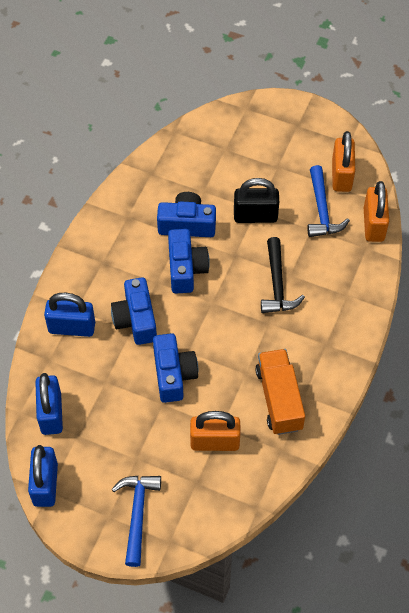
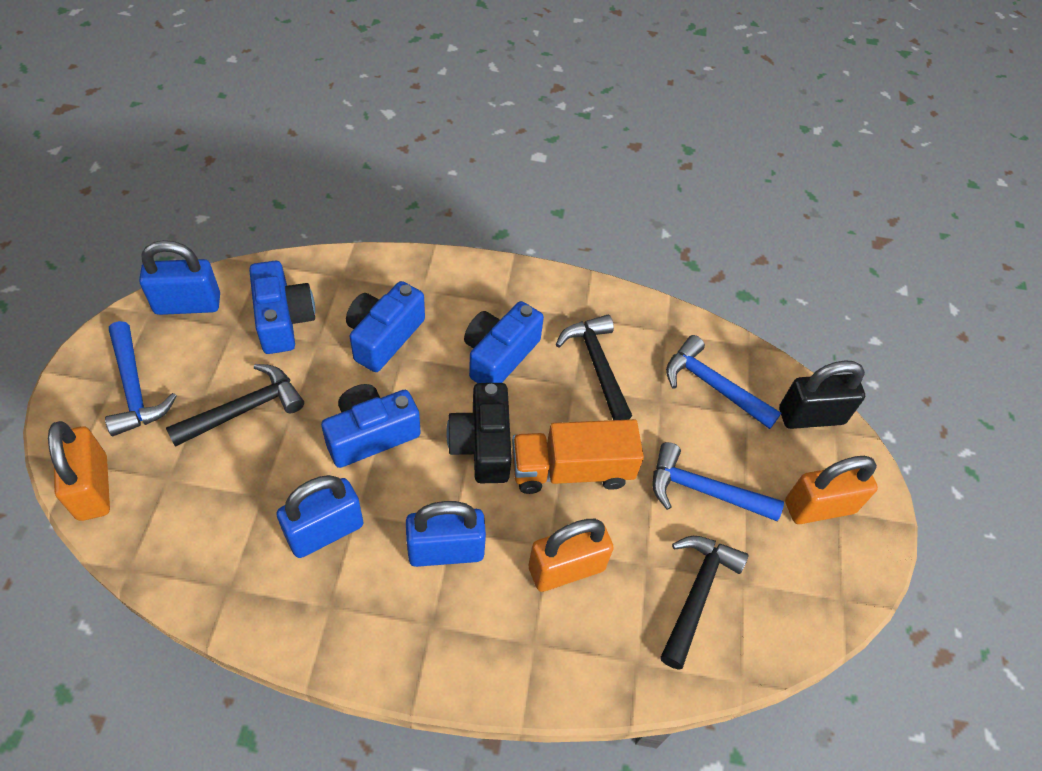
black camera: none = 0 -> [446,383,512,483] = 1
black hammer: [261,237,305,313] = 1 -> [166,364,304,447] [556,315,632,420] [660,536,748,670] = 3
blue hammer: [112,476,161,567] [307,165,350,237] = 2 -> [105,321,177,436] [652,442,784,521] [666,335,781,429] = 3

